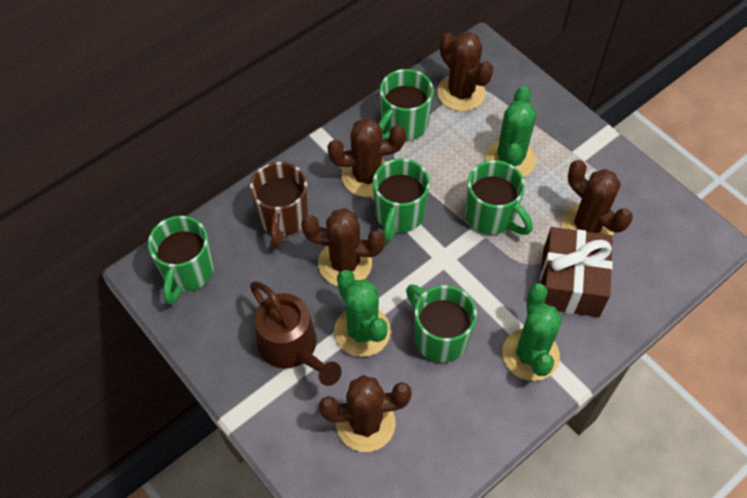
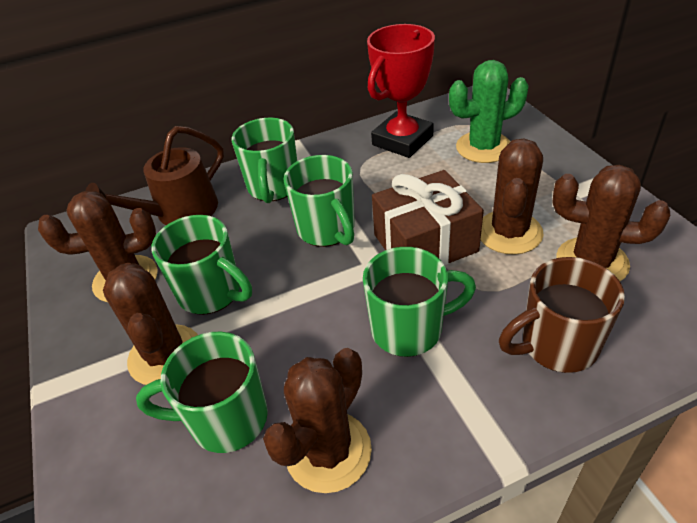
green cactus: [334,270,391,357] [485,86,536,177] [502,283,562,381] = 3 -> [449,60,529,163] = 1
red trophy: none = 0 -> [367,24,435,158] = 1

